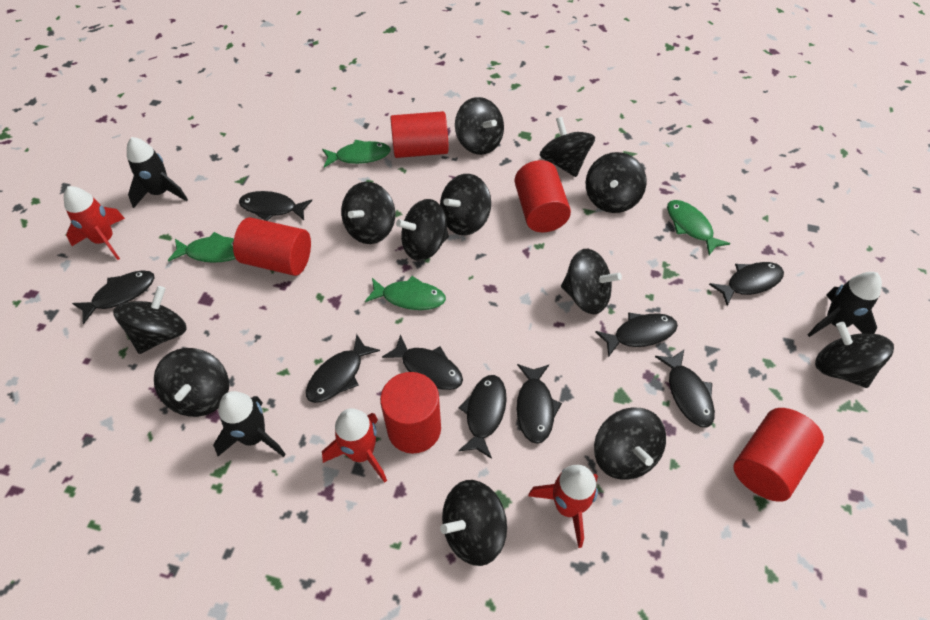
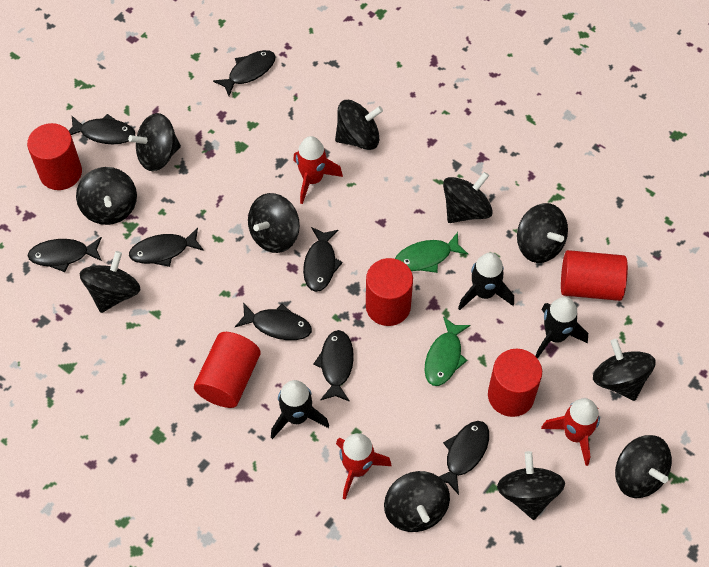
black fish: [72,270,154,324] [239,191,312,221] [306,334,380,403] [382,334,463,390] [458,375,507,459] [517,364,562,444] [595,313,678,357] [655,350,715,427] [709,262,784,306] = 9 -> [27,237,102,272] [69,114,135,144] [129,227,204,267] [213,50,275,96] [235,303,312,340] [303,227,343,292] [313,330,354,402] [439,421,489,495] = 8
black spinning top: [113,286,187,354] [154,348,229,417] [341,182,395,244] [396,199,449,261] [440,174,491,235] [440,480,507,566] [455,97,504,155] [540,117,595,177] [561,249,622,315] [586,152,647,213] [594,407,666,480] [815,322,894,388] = 12 -> [76,167,137,225] [80,251,141,313] [128,113,181,171] [248,193,300,253] [335,100,383,150] [384,471,450,532] [443,172,493,223] [497,451,565,520] [517,203,568,263] [593,339,656,401] [615,435,672,498] = 11
green fish: [168,232,236,263] [322,140,391,168] [365,276,446,310] [667,200,731,255] = 4 -> [395,232,468,273] [424,317,470,386] = 2

